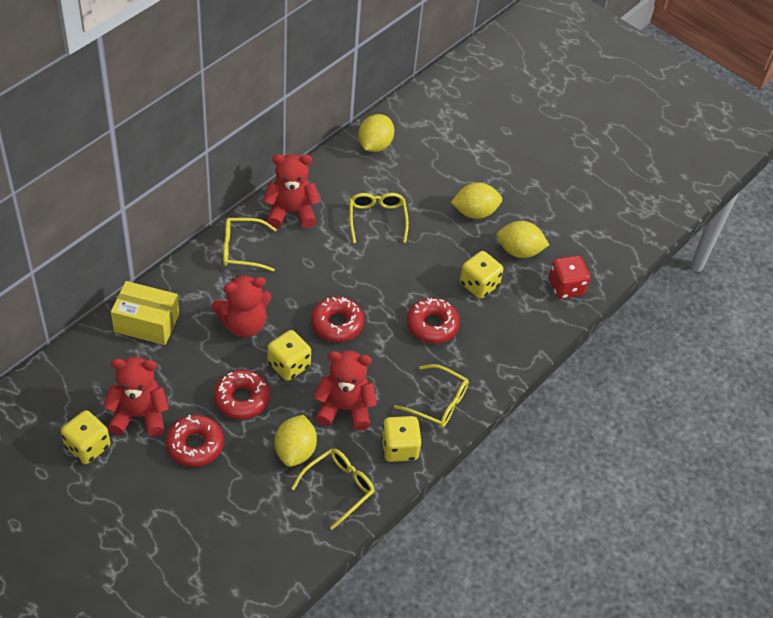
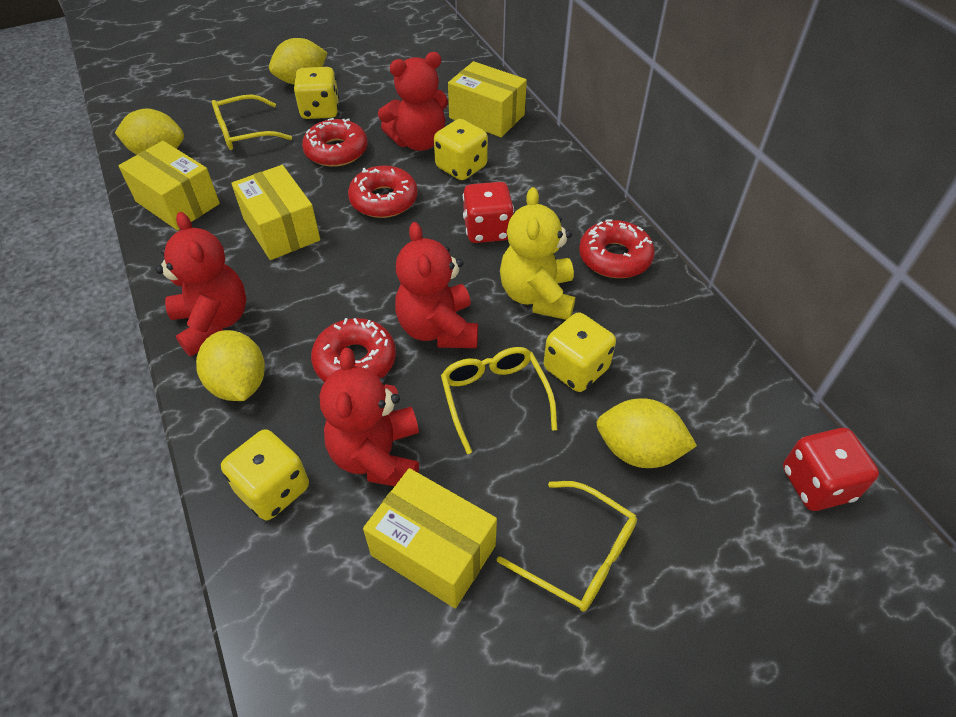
red dice: [549,255,590,299] = 1 -> [463,182,514,243] [783,428,879,511] = 2
yellow box: [111,281,179,345] = 1 -> [118,141,220,230] [232,165,320,260] [363,468,497,608] [448,61,527,137] = 4
yellow glasses: [223,218,277,271] [291,448,375,530] [349,193,409,243] [394,364,469,428] = 4 -> [212,94,292,150] [441,347,557,454] [497,481,637,612] = 3
yellow teddy bear: none = 0 -> [500,187,575,320] = 1

